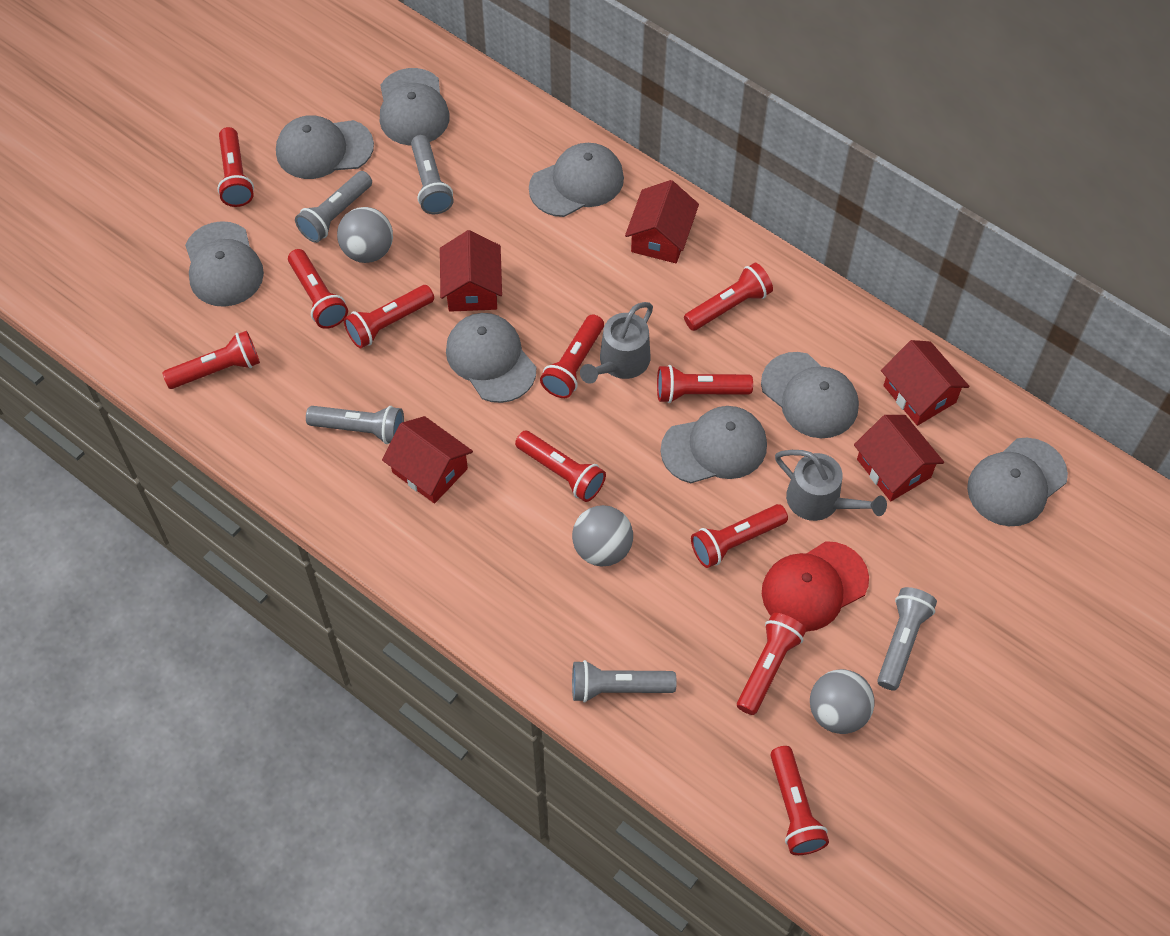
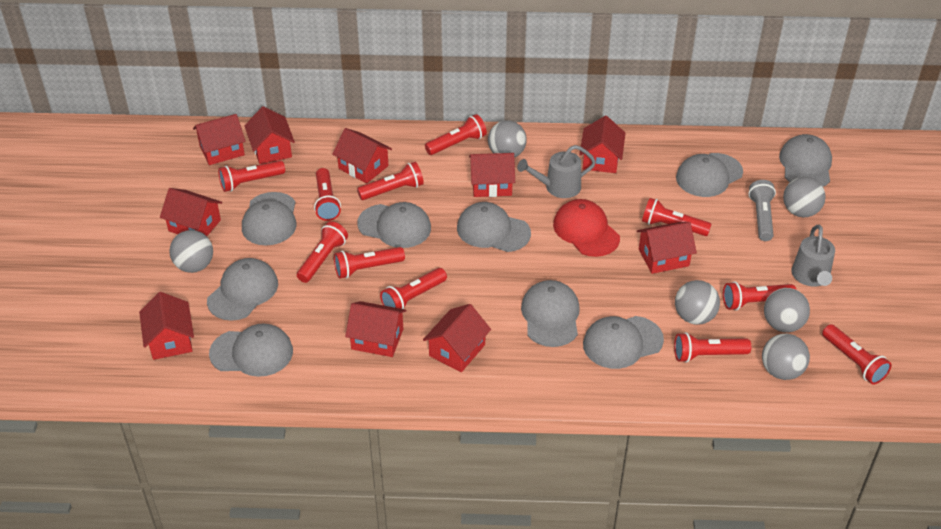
grey ball: [337,207,393,263] [572,505,633,567] [810,669,875,734] = 3 -> [170,230,213,273] [488,120,527,158] [675,280,720,325] [762,334,810,380] [764,288,810,332] [783,177,825,217] = 6
grey cap: [185,221,264,307] [276,115,374,179] [380,68,450,146] [446,313,536,403] [529,143,624,217] [661,406,767,483] [761,352,859,438] [967,438,1068,526] = 8 -> [207,258,278,321] [209,323,293,377] [242,192,297,245] [357,202,431,248] [457,202,531,252] [521,280,580,347] [583,316,664,369] [676,153,743,197] [779,134,832,187] = 9
grey flashlight: [295,171,372,243] [306,406,404,444] [411,135,454,214] [572,660,677,703] [877,587,937,691] = 5 -> [748,180,776,241] = 1
red house: [382,416,473,504] [440,230,502,312] [625,180,699,263] [854,415,944,501] [881,340,969,426] = 5 -> [139,292,194,360] [160,188,222,236] [193,114,246,165] [245,106,295,164] [332,128,392,183] [345,301,406,357] [423,304,491,372] [469,153,515,197] [579,116,626,173] [637,222,697,274] = 10

